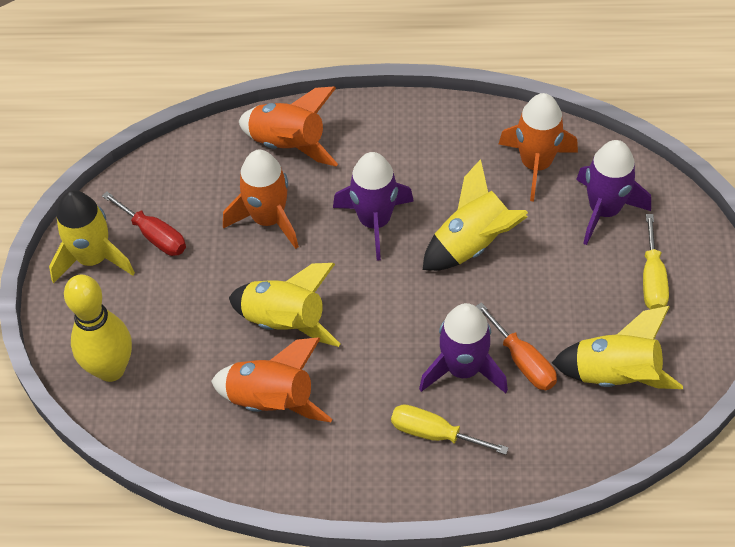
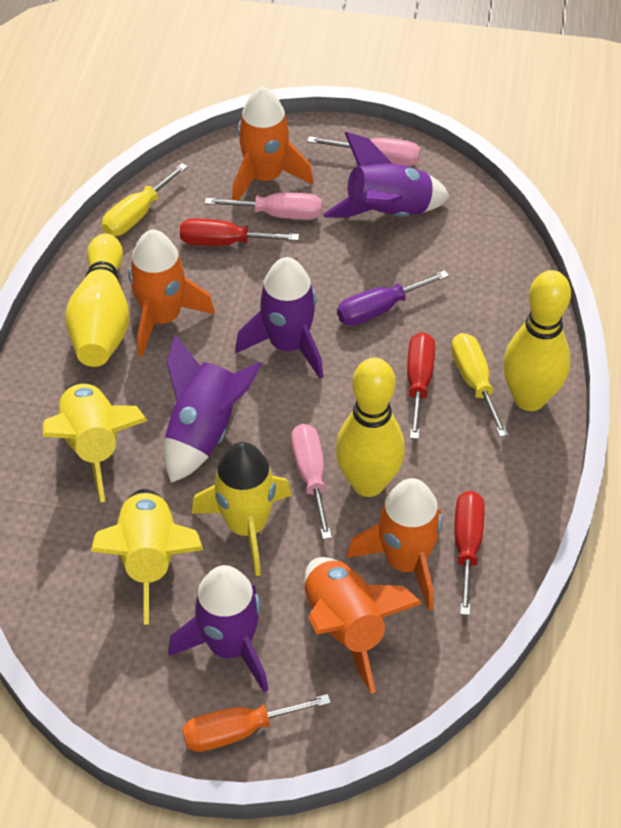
pink screwdriver: none = 0 -> [205,193,322,220] [291,424,332,540] [307,136,420,166] = 3
purple rocket: [333,152,414,260] [419,303,508,393] [576,140,651,245] = 3 -> [164,335,262,483] [169,565,268,693] [235,257,323,379] [323,132,450,218] = 4
purple screwdriver: none = 0 -> [337,270,449,326] = 1
red screwdriver: [102,191,186,256] = 1 -> [180,218,299,246] [407,332,435,439] [455,491,485,615] = 3
yellow bowling pin: [64,275,132,382] = 1 -> [65,233,129,367] [336,358,405,497] [503,270,571,411] = 3
yellow rocket: [49,190,135,283] [229,263,340,347] [423,159,528,271] [552,306,683,389] = 4 -> [43,382,148,502] [91,489,203,625] [192,442,292,576] = 3

